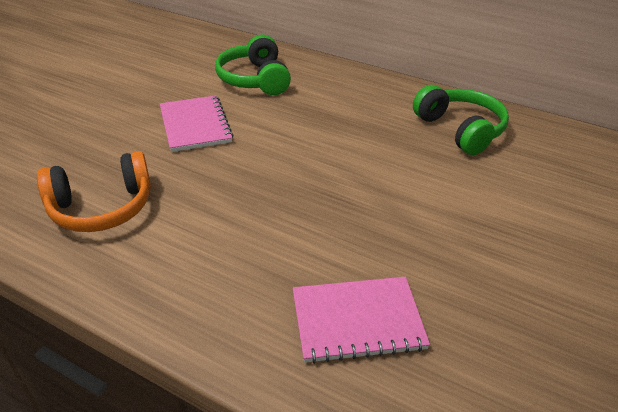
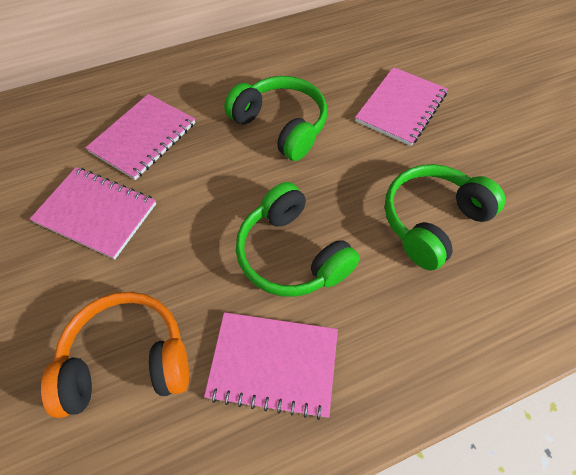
green headphones: [215,35,291,95] [413,85,509,155] = 2 -> [224,76,327,161] [236,182,360,297] [385,164,505,271] = 3
pink notebook: [160,95,234,152] [293,277,430,364] = 2 -> [30,167,156,259] [85,94,195,180] [204,312,338,420] [355,67,448,146] = 4

